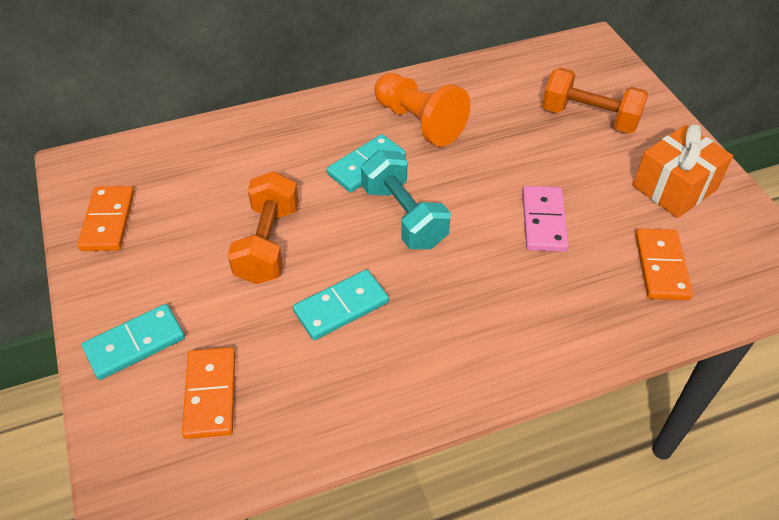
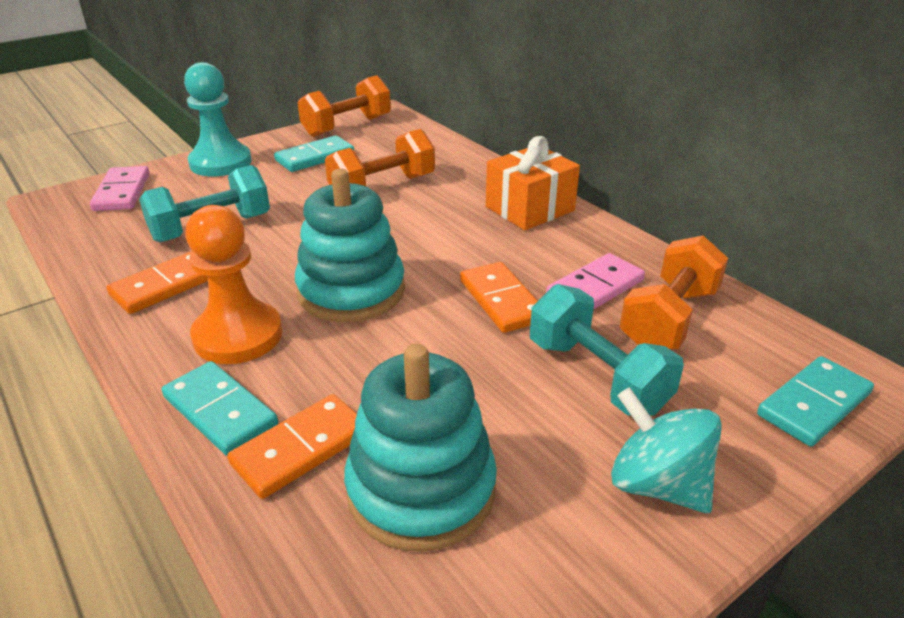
orange dumbbell: [228,171,299,284] [542,67,648,134] = 2 -> [298,75,391,137] [325,129,435,186] [620,236,728,350] = 3
pink domino: [522,186,569,252] = 1 -> [90,166,150,211] [546,253,645,310] = 2
turquoise dumbbell: [361,150,451,249] = 1 -> [139,165,270,243] [530,284,684,416] = 2
turquoise pawn: none = 0 -> [184,62,251,176] = 1
turquoise spinning top: none = 0 -> [611,387,722,513] = 1
turquoise stacking toy: none = 0 -> [295,168,405,322] [344,344,497,551] = 2

